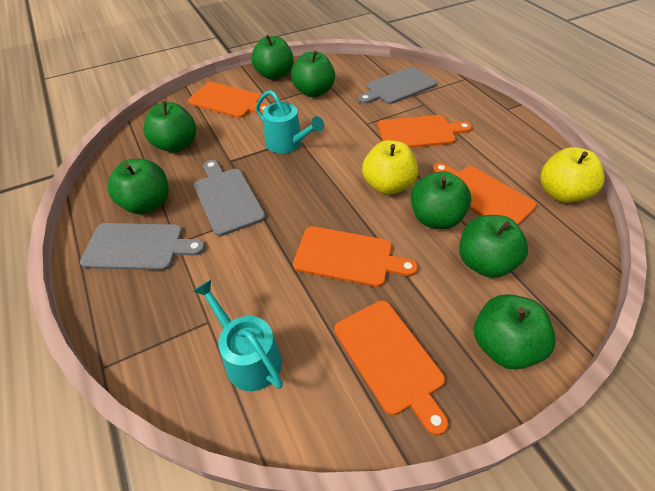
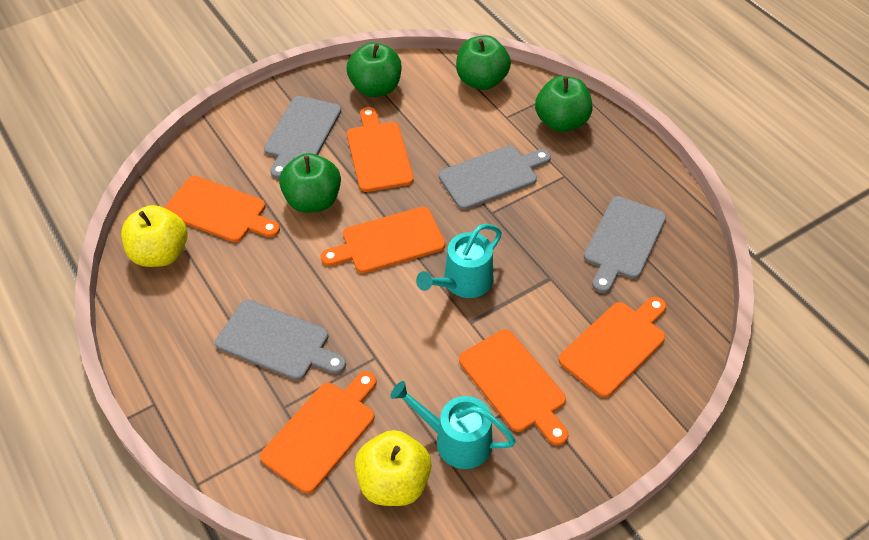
green apple: [107,159,169,214] [143,101,196,153] [252,35,294,80] [291,51,335,97] [411,171,472,229] [459,215,528,278] [474,294,556,370] = 7 -> [279,153,341,213] [347,42,401,97] [456,35,511,90] [535,76,592,132] = 4
grey cutting board: [80,223,205,270] [194,160,265,236] [358,67,437,104] = 3 -> [215,300,346,380] [264,96,341,179] [438,146,551,210] [584,196,666,293] = 4
orange cutting board: [188,82,268,118] [293,226,418,287] [334,300,448,435] [377,115,472,148] [432,163,537,225] = 5 -> [164,176,280,242] [260,371,377,493] [321,207,445,273] [347,107,414,192] [459,329,569,445] [559,297,666,397] = 6

